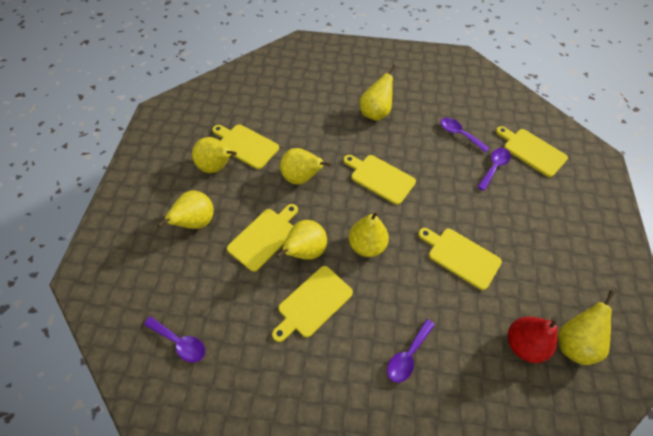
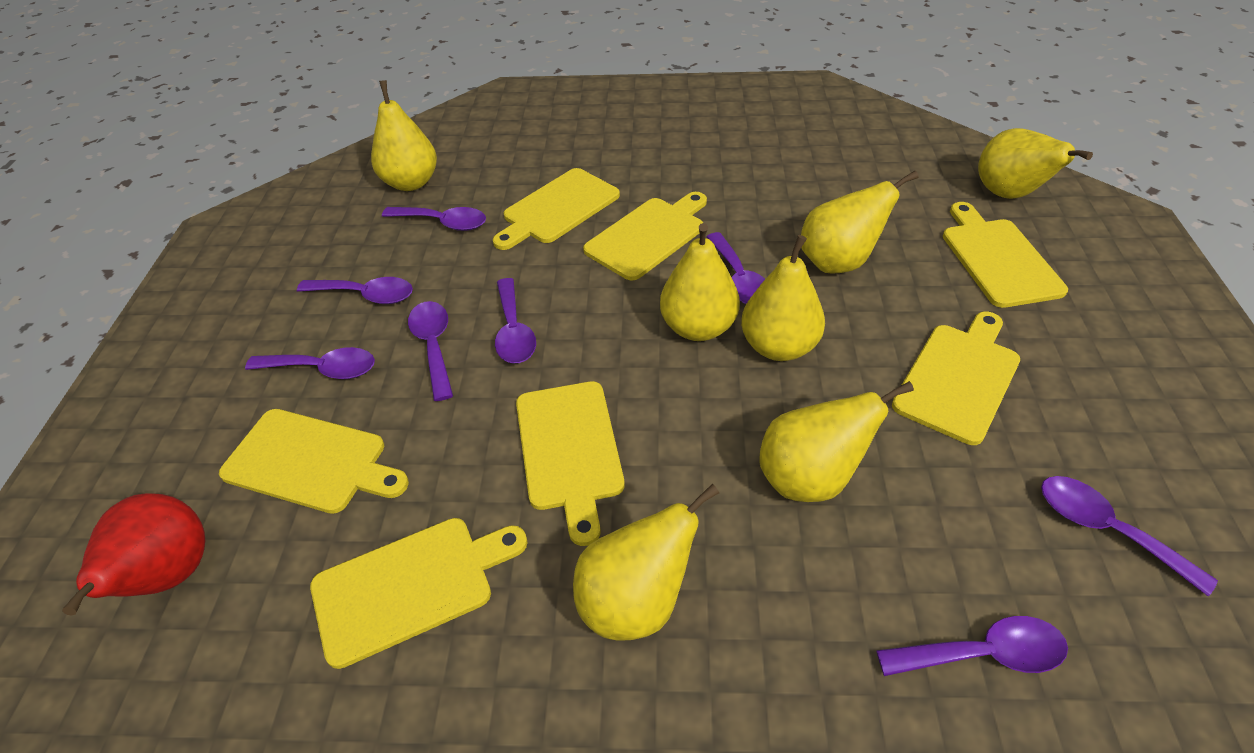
purple spoon: [144,316,205,362] [387,319,435,383] [441,118,490,153] [477,148,511,191] = 4 -> [245,347,375,379] [297,277,413,304] [382,207,486,231] [408,301,453,401] [495,278,536,363] [706,232,765,304] [876,616,1068,676] [1041,476,1218,596] = 8
yellow cutting board: [212,124,279,169] [227,204,298,272] [272,266,353,342] [344,155,416,205] [418,228,502,290] [496,126,568,177] = 6 -> [219,409,409,514] [310,518,528,669] [493,168,620,250] [516,381,625,546] [583,192,707,281] [892,311,1020,445] [943,202,1068,308] = 7

